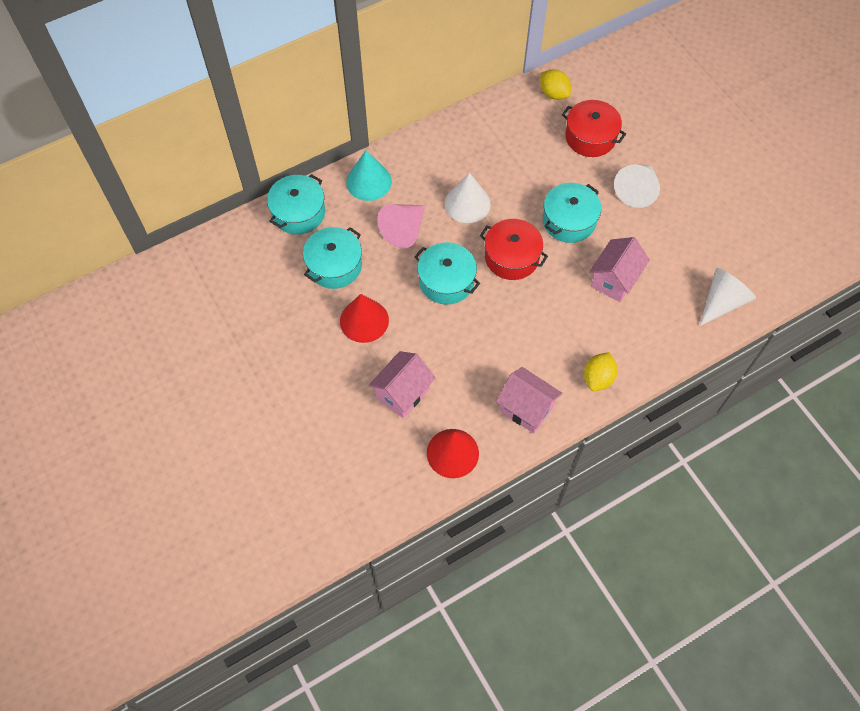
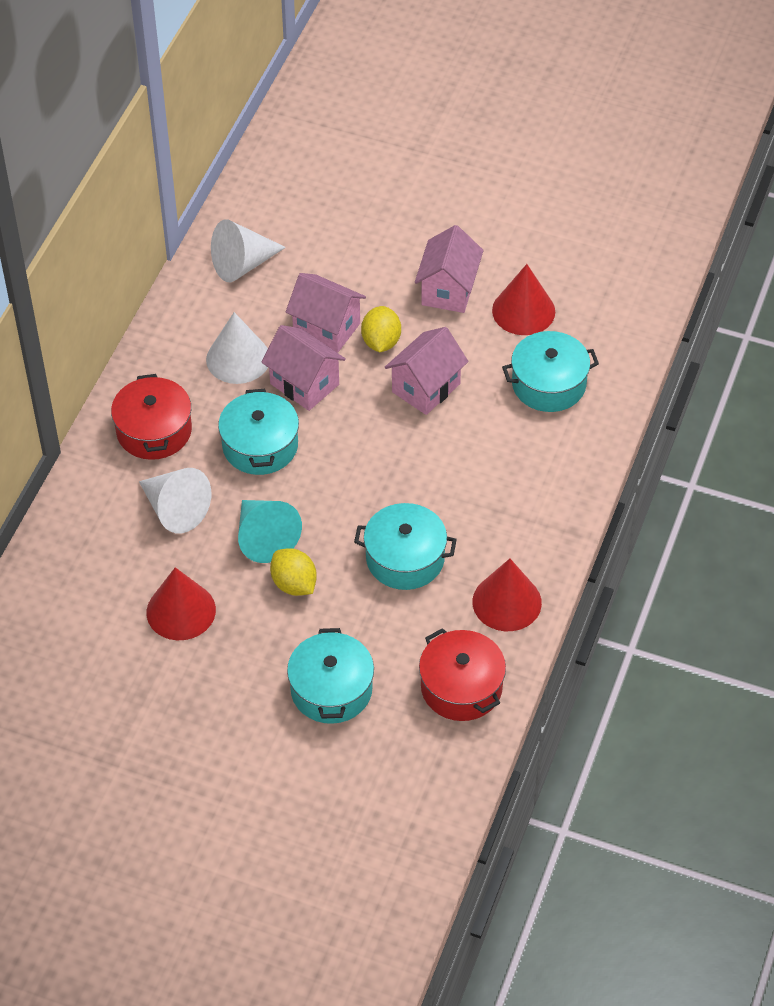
pink cone: [377,204,425,248] = 1 -> none = 0
pink house: [369,351,435,418] [496,367,563,434] [589,237,650,302] = 3 -> [261,325,346,411] [286,273,366,353] [385,327,469,415] [415,225,484,313] = 4
red cone: [340,294,389,343] [427,429,479,478] = 2 -> [147,567,216,640] [472,559,542,631] [492,264,555,335] = 3

